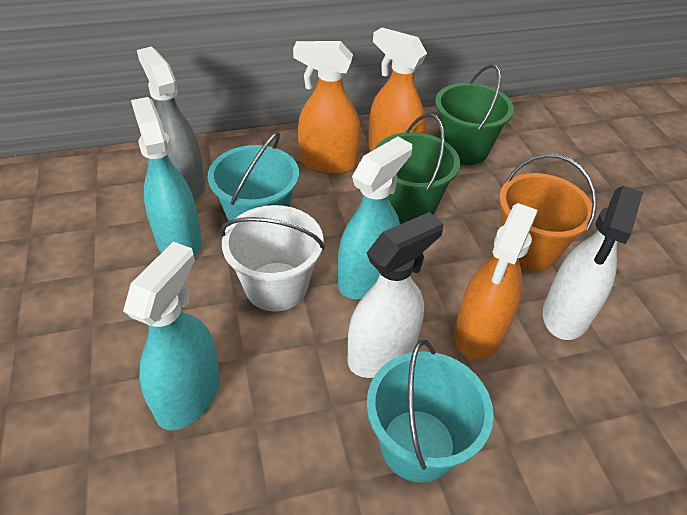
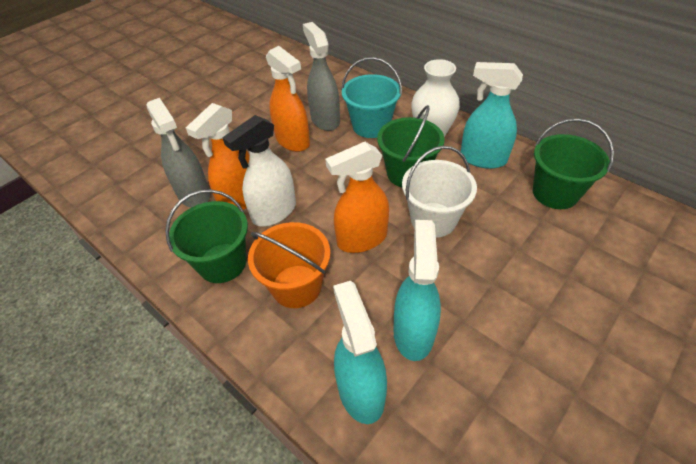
green bucket: [375,113,460,223] [435,64,514,165] = 2 -> [165,189,248,283] [377,105,445,187] [533,118,614,209] = 3
grey spray bottle: [137,47,205,199] = 1 -> [146,98,210,207] [303,22,340,131] = 2
turquoise bucket: [208,132,299,221] [367,340,494,483] = 2 -> [341,57,402,138] = 1
white spray bottle: [348,212,443,378] [543,186,643,340] = 2 -> [222,115,296,226] = 1
white vase: none = 0 -> [411,59,460,137] = 1

